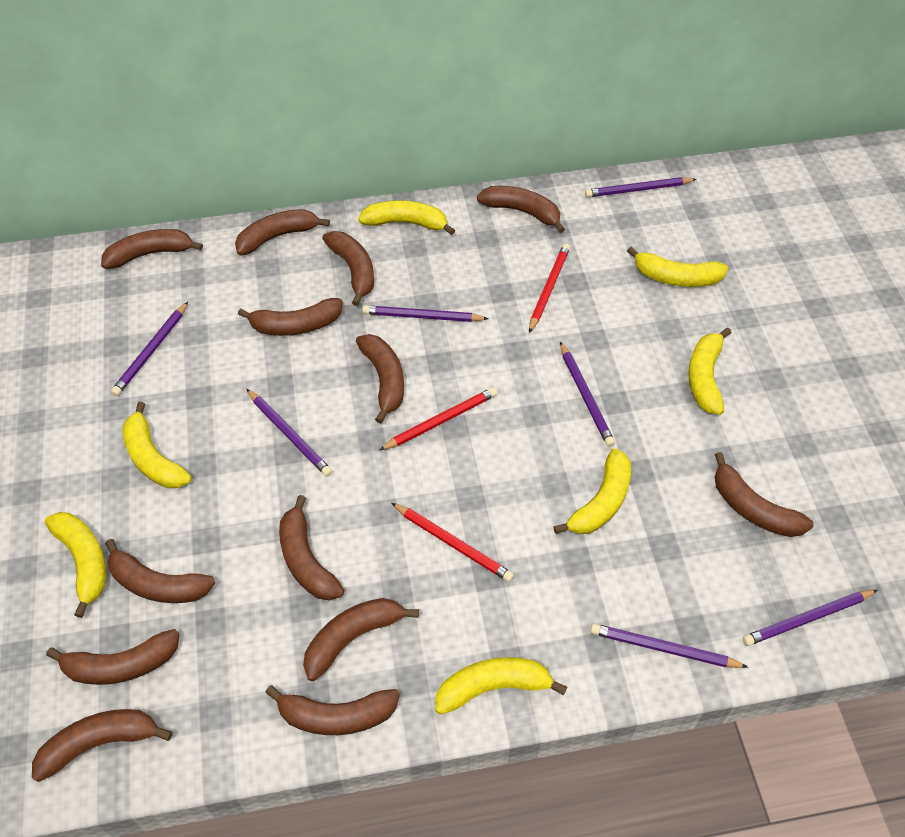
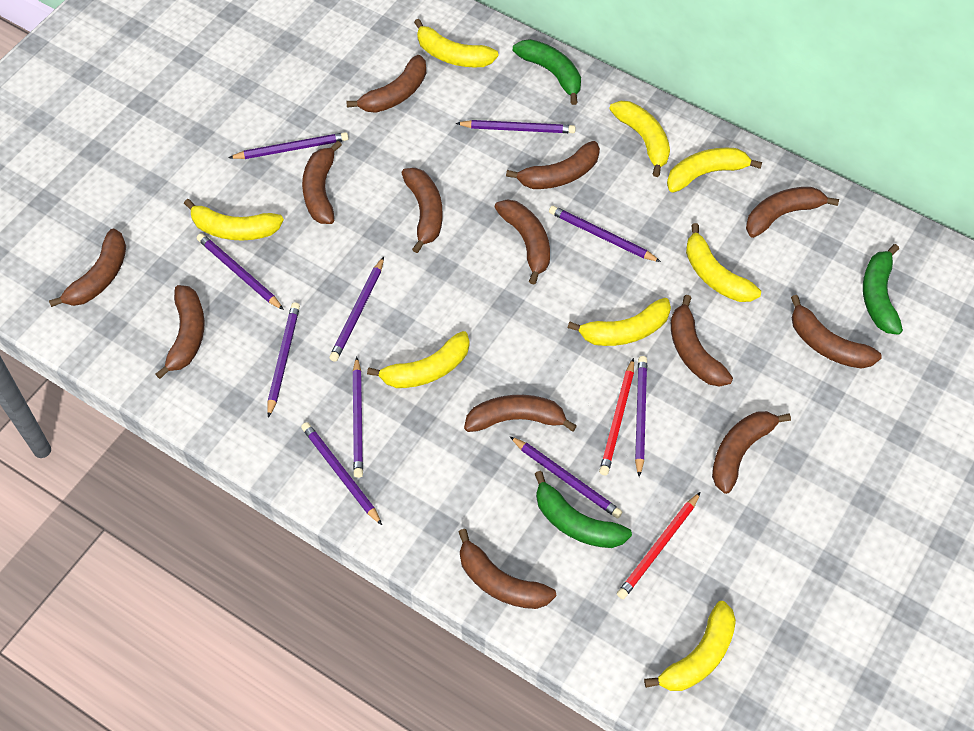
green banana: none = 0 -> [513,39,581,105] [535,471,632,548] [863,244,903,335] = 3
purple pencil: [111,302,188,396] [247,389,332,477] [362,305,489,322] [560,342,615,447] [585,177,696,197] [590,623,748,668] [743,590,878,646] = 7 -> [197,233,284,310] [228,132,349,159] [267,302,300,418] [301,422,382,525] [329,257,384,362] [353,357,363,478] [455,120,576,133] [510,436,622,519] [549,206,661,262] [635,356,647,477] = 10
red pencil: [379,387,497,450] [392,503,514,582] [529,243,570,333] = 3 -> [599,358,634,475] [617,492,700,599] = 2
yellow banana: [45,512,106,618] [122,402,192,488] [358,200,455,235] [435,657,567,715] [553,448,631,534] [627,247,728,287] [688,328,731,415] = 7 -> [184,199,284,240] [367,331,470,388] [414,19,498,67] [567,298,671,346] [609,101,670,177] [644,601,736,691] [667,148,762,192] [686,223,761,302] = 8

